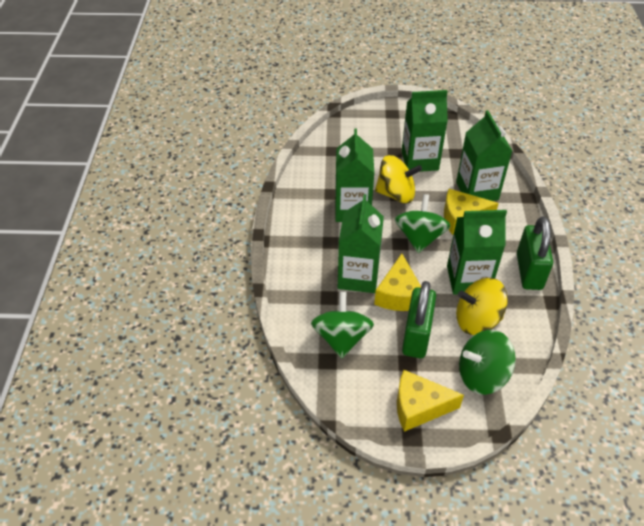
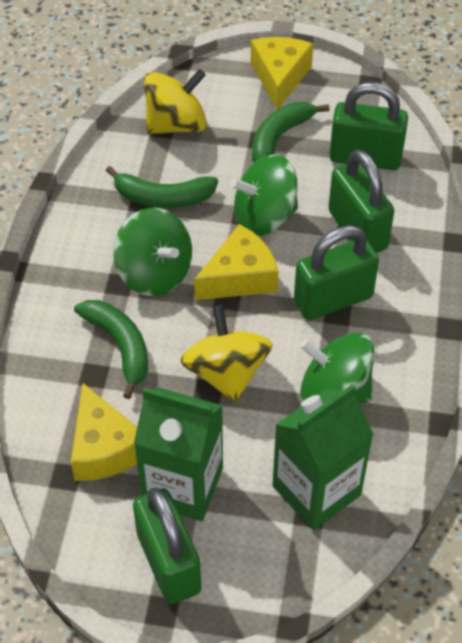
green banana: none = 0 -> [74,300,148,399] [106,166,218,208] [252,102,329,162] = 3
green carton: [335,128,374,222] [338,194,384,293] [402,90,448,172] [447,210,507,295] [456,110,512,201] = 5 -> [134,387,223,521] [272,384,374,530] = 2
green padlock: [402,281,436,358] [517,216,553,290] = 2 -> [133,487,201,604] [294,225,379,320] [329,82,408,170] [329,149,394,253] = 4

